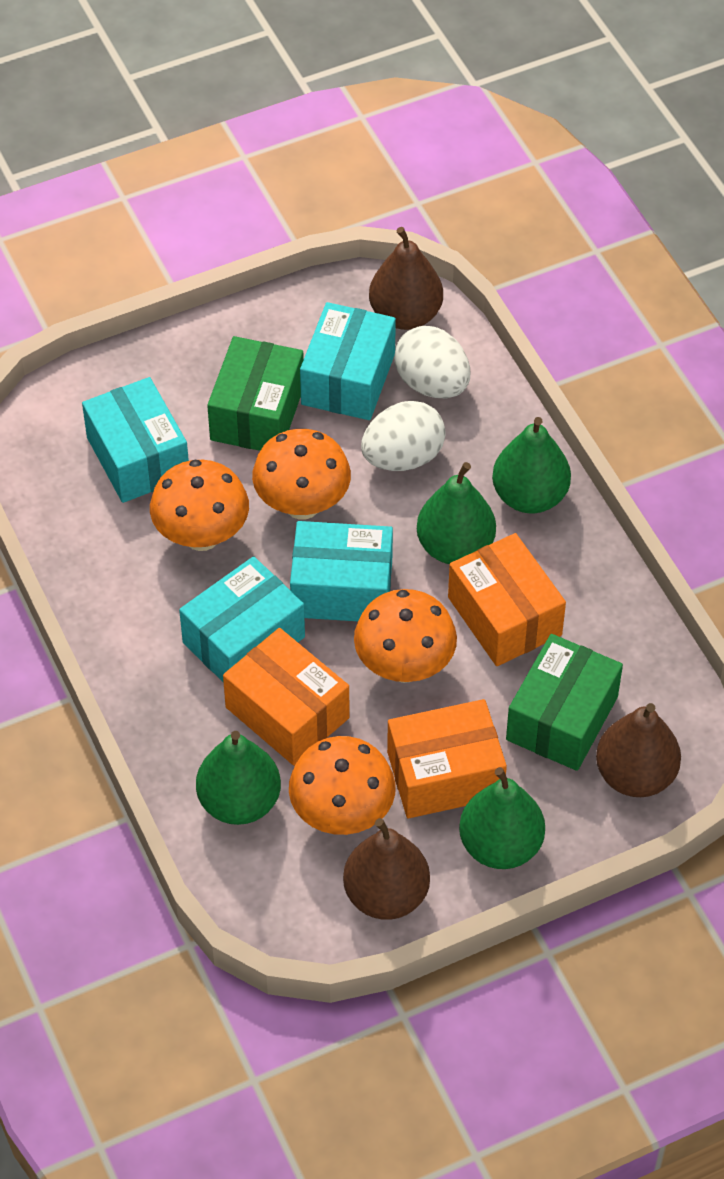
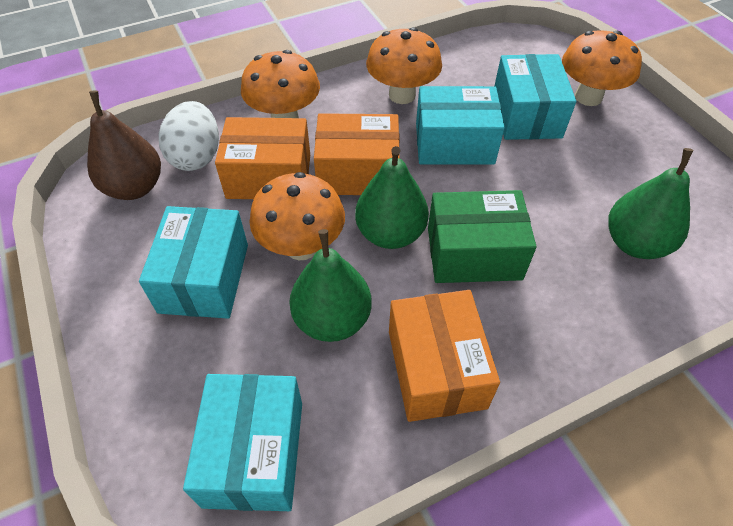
brown pear: [343,818,430,920] [369,227,443,330] [596,703,681,797] = 3 -> [87,91,161,200] = 1
green box: [207,336,304,451] [506,634,623,771] = 2 -> [428,190,537,283] = 1
green pear: [196,731,281,825] [417,462,496,564] [459,767,545,869] [492,417,571,513] = 4 -> [289,229,372,342] [355,146,429,249] [608,148,693,259] = 3
white egg: [361,401,446,471] [394,326,470,398] = 2 -> [159,101,219,171] = 1

